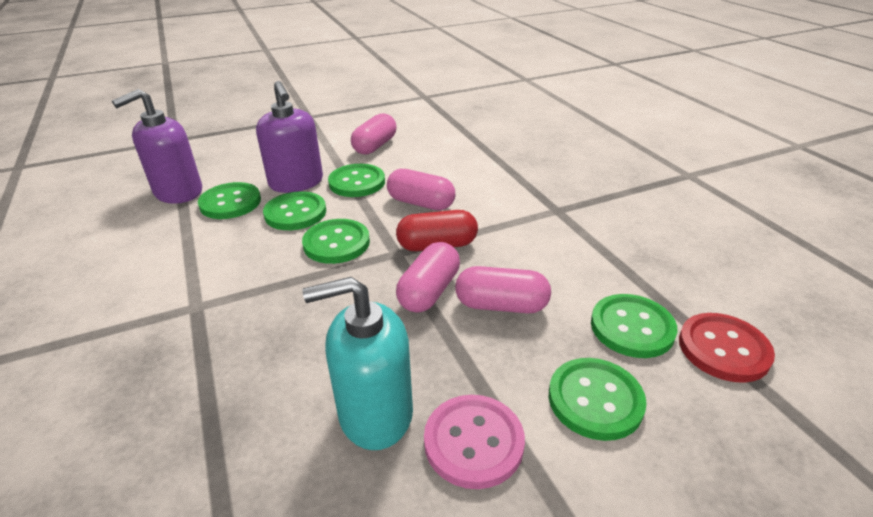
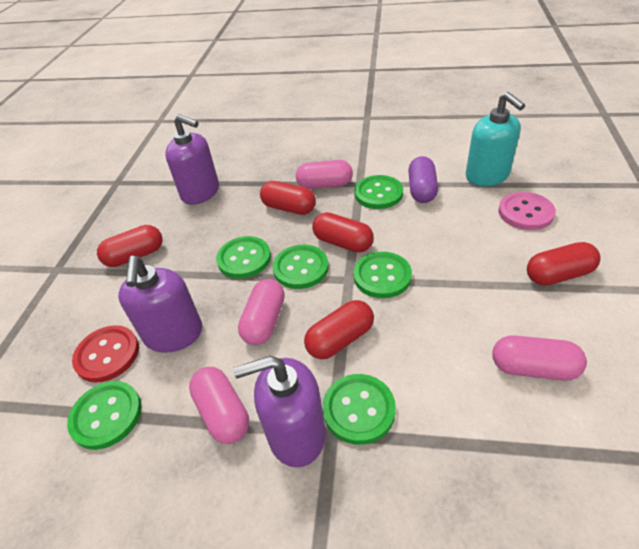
purple capsule: none = 0 -> [408,156,438,203] = 1
purple soap dispenser: [112,89,202,204] [256,81,323,193] = 2 -> [118,256,202,353] [165,114,219,205] [233,356,326,467] = 3
red capsule: [396,210,478,251] = 1 -> [97,225,163,267] [260,181,316,215] [304,300,374,359] [312,212,374,252] [527,242,601,286] = 5

